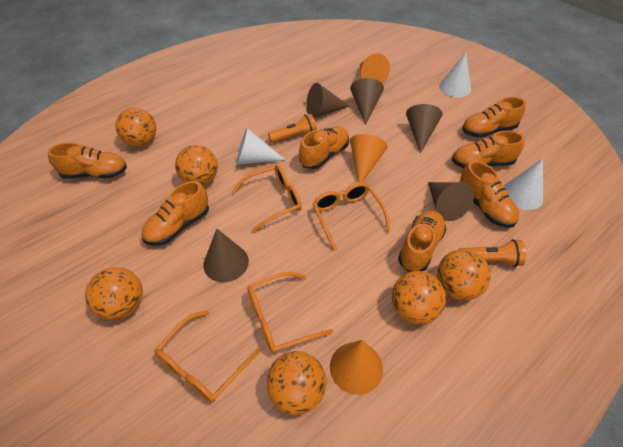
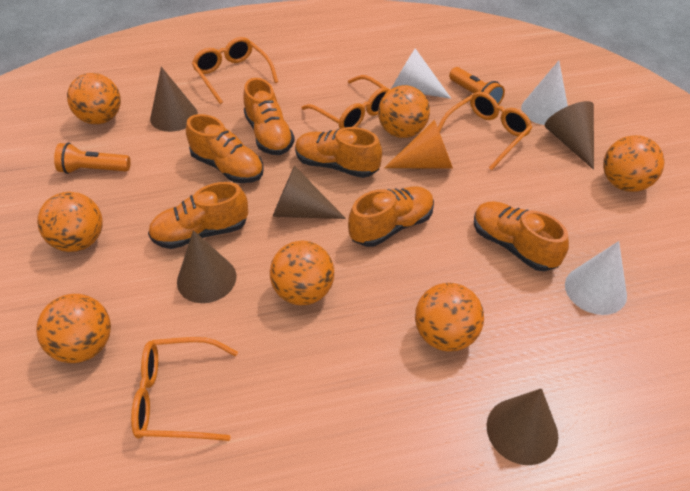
orange ball: [85,267,143,320] [115,108,156,147] [175,145,218,186] [266,351,326,415] [392,271,446,324] [437,249,491,301] = 6 -> [36,294,111,363] [37,192,103,252] [67,73,121,124] [270,241,334,305] [378,85,430,138] [415,283,484,352] [603,135,665,192] = 7
orange cone: [330,340,383,395] [350,134,387,183] [360,53,390,84] = 3 -> [384,120,453,169] = 1
orange shoe: [48,143,127,179] [141,181,209,246] [299,126,349,169] [398,210,447,272] [452,131,525,168] [460,161,519,228] [462,97,526,138] = 7 -> [148,182,248,249] [186,114,264,183] [244,78,295,155] [295,127,382,178] [348,186,434,247] [474,201,569,271] = 6

